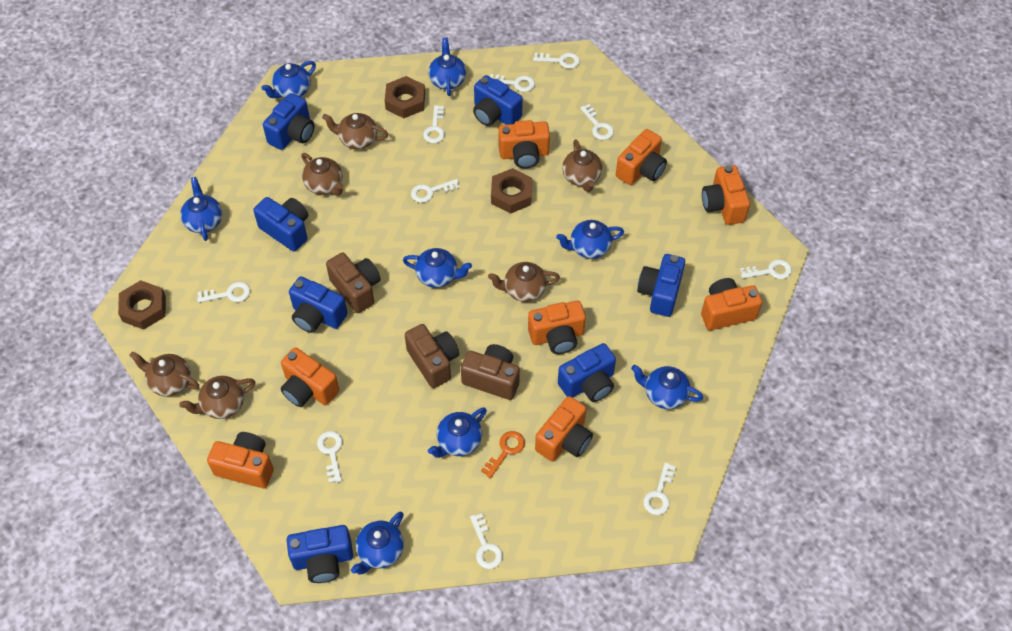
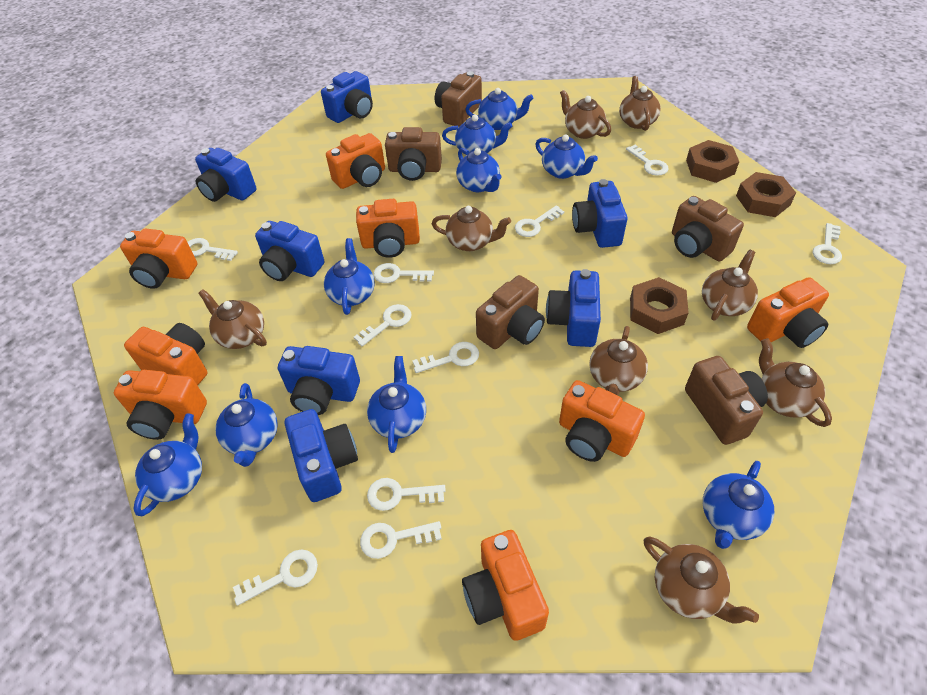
blue teapot: [180,177,222,241] [261,61,316,98] [351,511,404,574] [403,248,472,288] [428,37,466,96] [428,407,487,458] [556,220,624,259] [631,365,703,409] = 8 -> [134,413,202,516] [215,383,278,467] [324,238,375,315] [367,356,426,453] [442,114,512,155] [456,148,502,192] [465,88,534,130] [535,134,598,179] [703,461,774,549] = 9
brown camera: [326,252,381,313] [405,324,459,388] [461,344,520,400] = 3 -> [385,127,442,181] [435,71,482,127] [476,275,545,349] [672,196,744,262] [685,356,768,445] = 5
brown teapot: [129,351,199,397] [179,376,255,419] [301,153,344,196] [322,113,388,149] [488,262,560,302] [562,140,602,192] = 6 -> [198,289,267,349] [432,206,511,251] [560,90,611,139] [589,326,648,395] [619,76,661,131] [644,537,759,623] [702,250,758,321] [759,338,832,427] = 8
orange key: [481,431,525,478] = 1 -> none = 0

